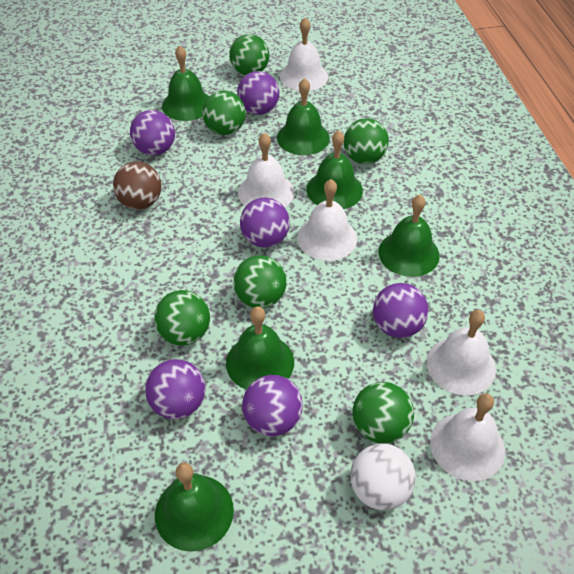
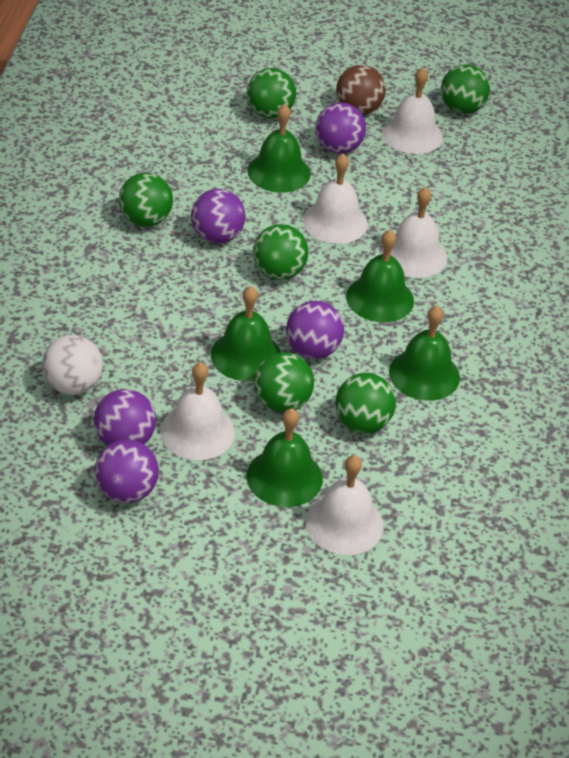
green bell: [155,463,234,552] [162,46,209,121] [226,306,294,390] [277,78,330,155] [306,130,363,209] [379,195,440,277] = 6 -> [211,286,281,381] [246,408,323,507] [248,104,311,193] [346,230,414,322] [389,306,460,401] = 5
purple ball: [130,110,175,156] [145,359,206,419] [237,71,279,115] [240,197,290,248] [242,375,303,436] [373,283,429,338] = 6 -> [94,389,156,446] [95,439,159,503] [191,189,245,243] [286,301,344,359] [315,102,366,154] = 5

